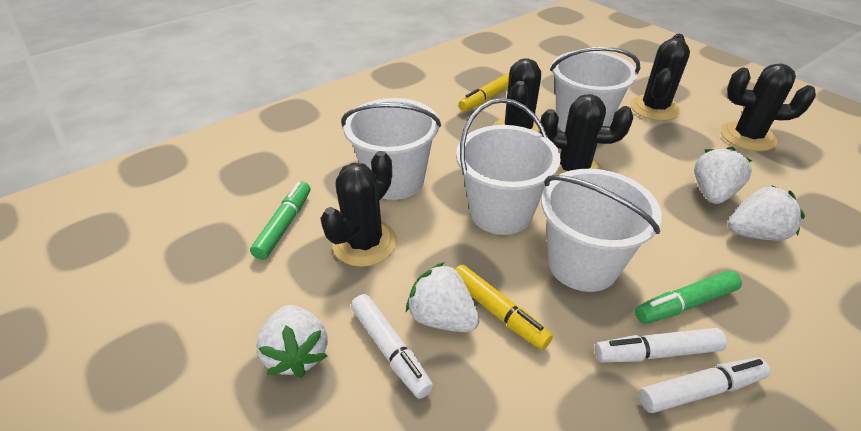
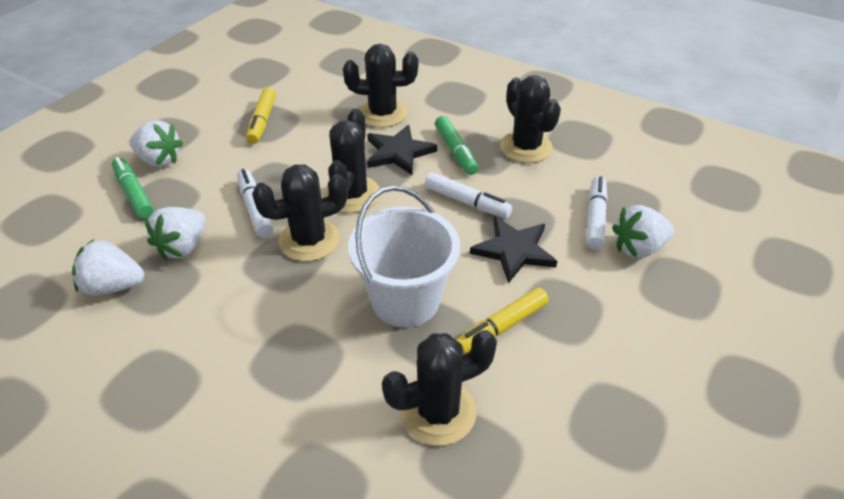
black star: none = 0 -> [367,125,437,175] [470,216,557,284] = 2
white bucket: [341,98,441,200] [456,98,561,235] [541,169,662,292] [550,47,640,132] = 4 -> [348,186,460,327] = 1

